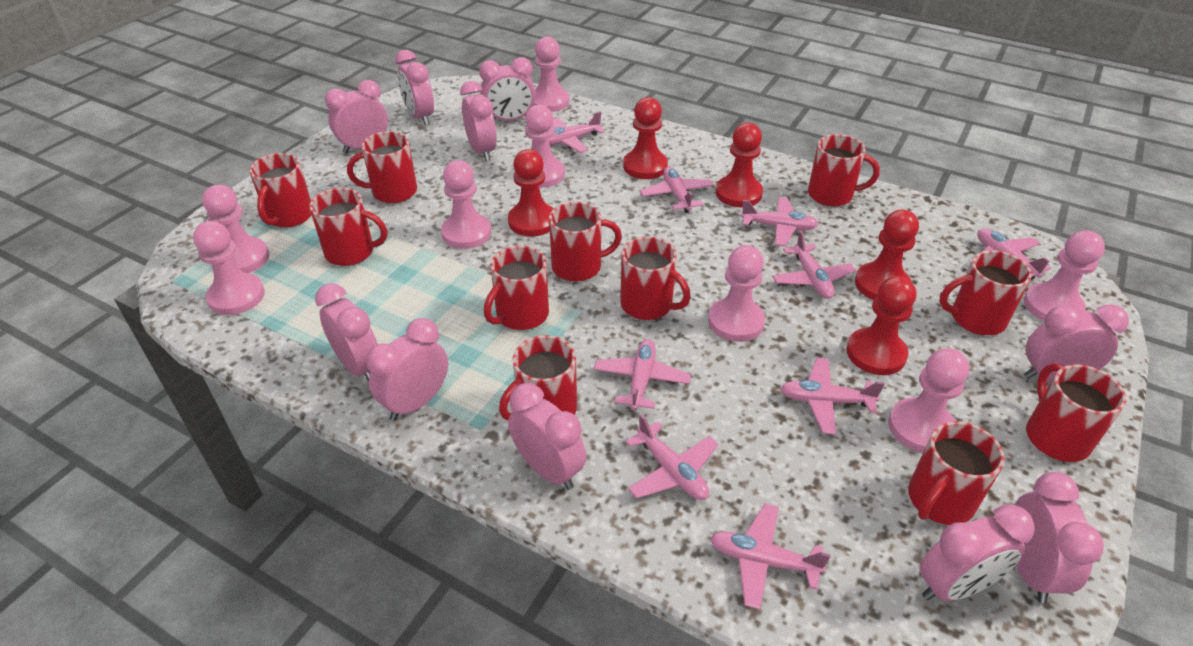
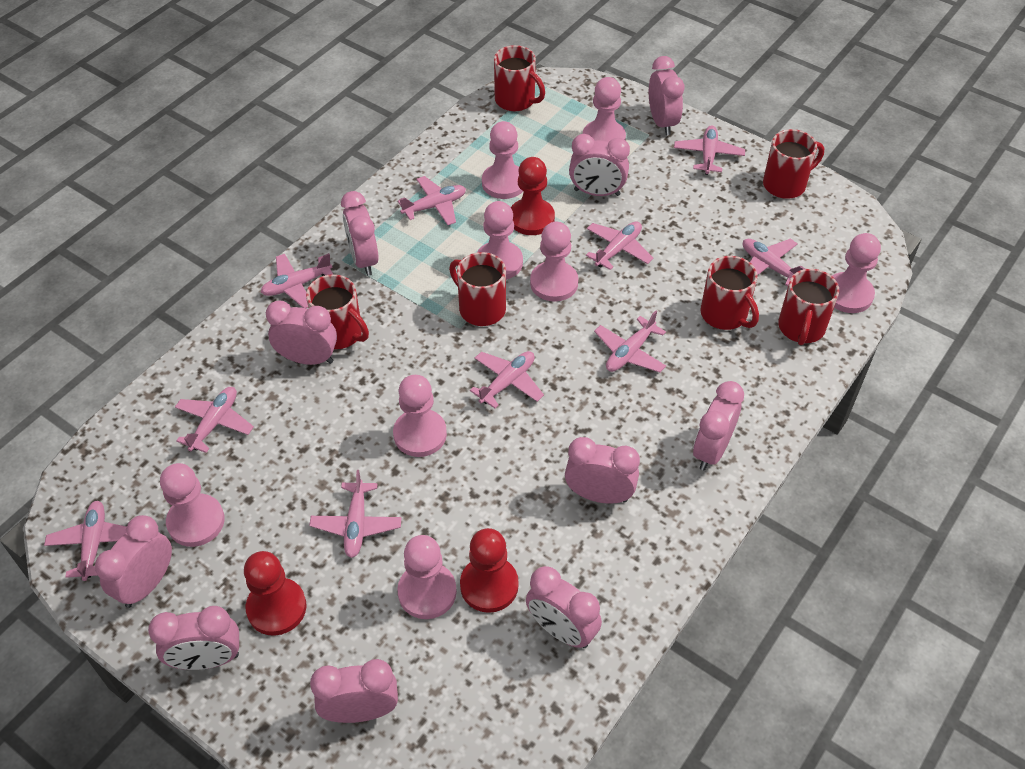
pink plane: [549,111,605,153] [594,339,691,411] [626,414,718,500] [640,167,714,213] [710,503,831,610] [741,197,818,246] [772,230,856,299] [780,358,885,435] [977,228,1051,280] = 9 -> [44,501,126,581] [175,387,254,453] [261,253,333,308] [309,470,402,558] [398,176,466,225] [470,351,544,408] [586,221,653,270] [594,311,666,372] [674,125,745,175] [743,239,806,286] = 10
red mug: [249,153,312,228] [309,188,387,266] [347,131,417,203] [484,246,549,330] [499,335,577,420] [549,202,622,282] [620,237,691,320] [808,134,880,207] [908,421,1005,525] [939,250,1032,335] [1026,363,1126,462] = 11 -> [306,274,369,349] [449,252,506,326] [494,45,545,111] [701,256,759,330] [763,129,824,199] [778,269,839,345] = 6
red pawn: [508,149,554,237] [623,97,668,179] [716,123,763,207] [846,276,916,375] [855,210,919,300] = 5 -> [244,551,307,636] [460,528,519,613] [511,157,555,235] = 3

